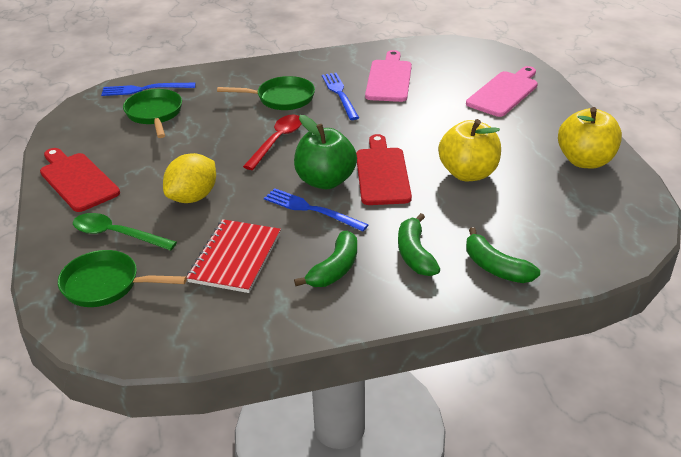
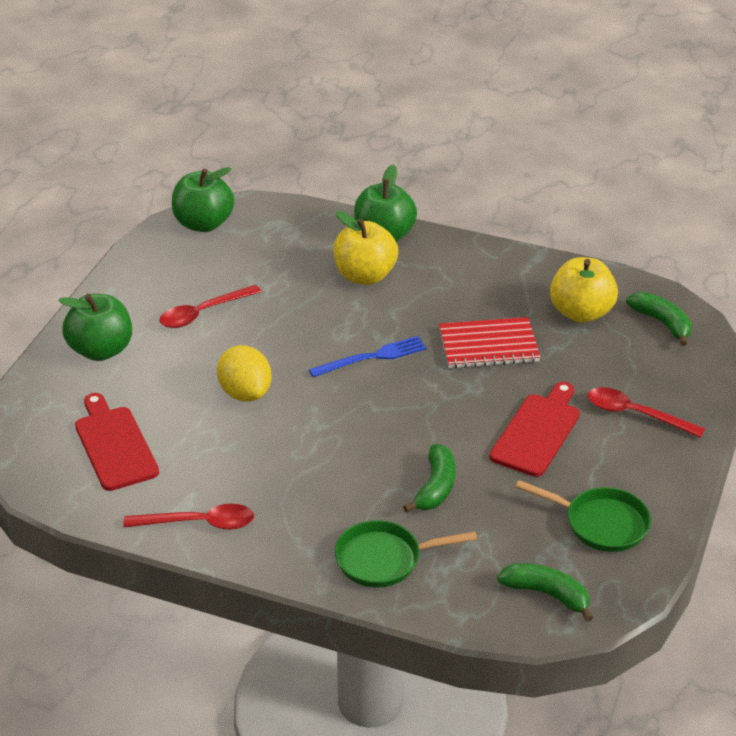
blue fork: [101,83,196,96] [264,188,369,231] [322,73,359,120] = 3 -> [309,336,427,377] = 1
green apple: [294,115,357,189] = 1 -> [58,294,132,361] [172,167,234,232] [354,164,417,242] = 3
green pan: [58,250,187,307] [123,89,182,138] [217,76,315,110] = 3 -> [335,520,477,588] [515,480,651,552] = 2
green spoon: [73,213,177,251] = 1 -> none = 0
pink cutting board: [365,50,412,102] [466,66,538,117] = 2 -> none = 0
red spoon: [243,115,301,170] = 1 -> [123,504,254,530] [159,285,261,328] [588,387,705,438] = 3

